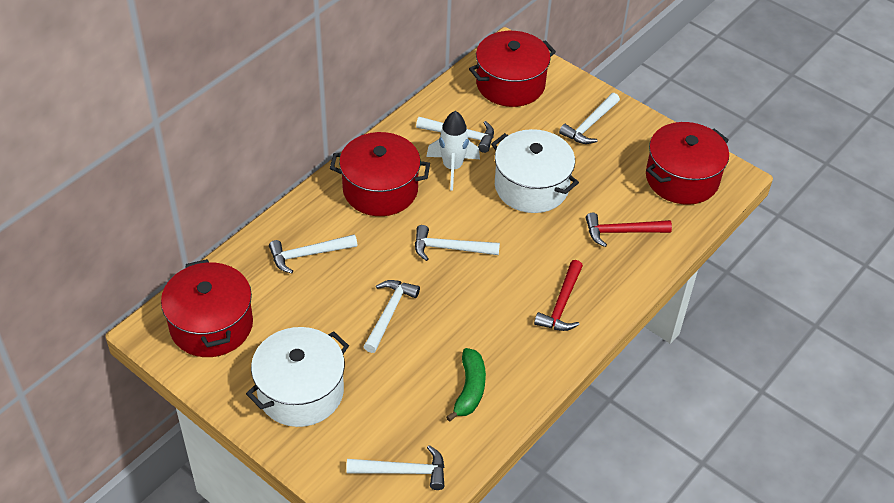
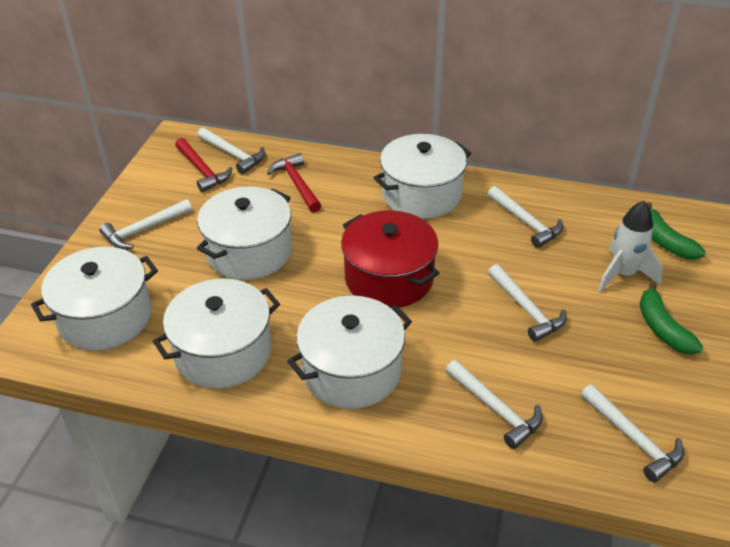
green banana: [446,348,486,422] = 1 -> [640,281,703,355] [646,202,706,260] = 2
red pot: [161,259,253,357] [330,132,430,216] [469,31,556,107] [646,122,729,205] = 4 -> [341,210,439,308] = 1
white pot: [246,327,349,427] [491,129,579,213] = 2 -> [31,247,158,351] [153,279,280,389] [197,186,292,280] [287,296,412,409] [373,134,471,219] = 5

